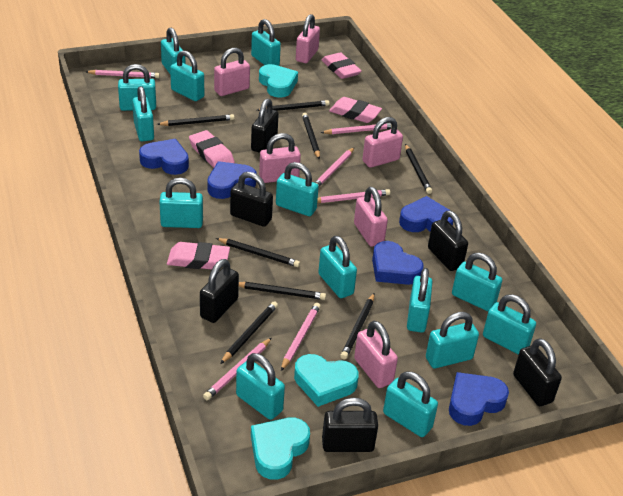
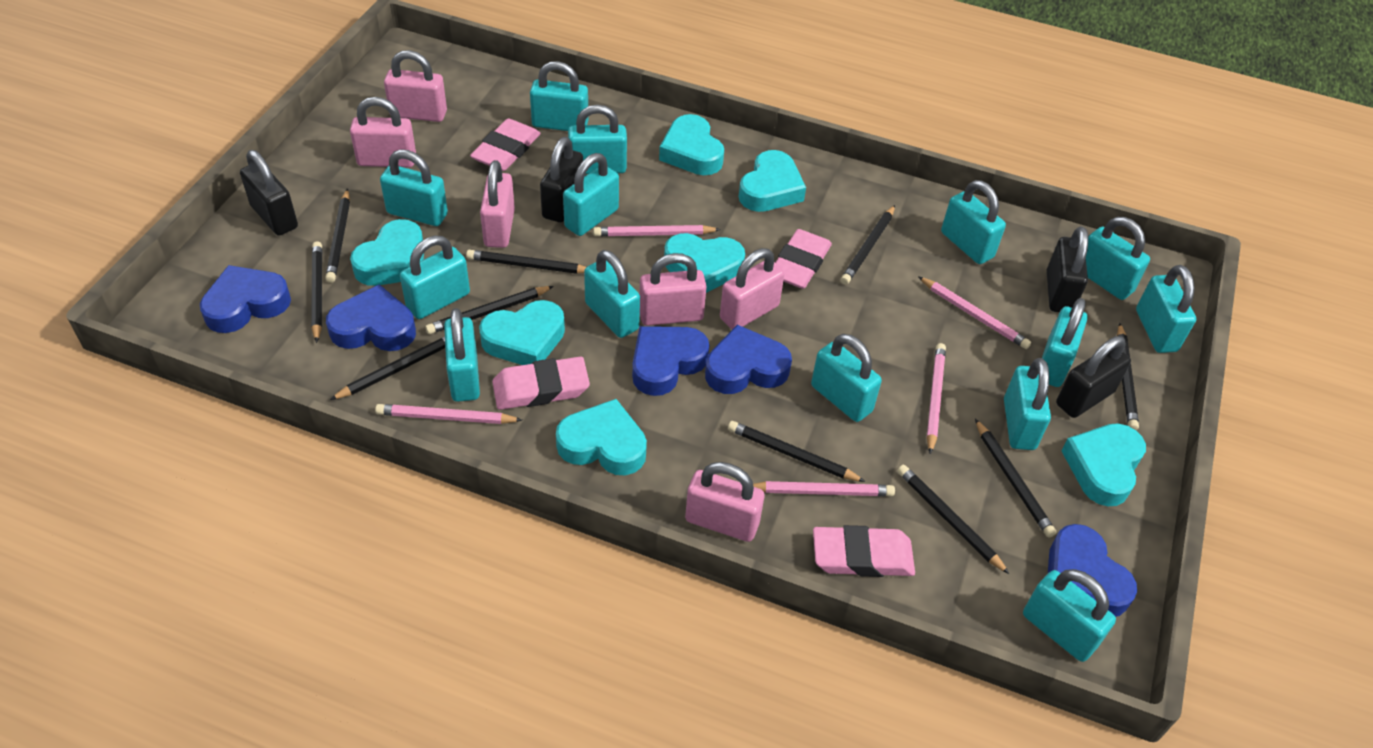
black padlock: [200,259,239,323] [230,172,273,227] [251,98,279,153] [322,398,378,452] [428,210,468,271] [513,338,562,406] = 6 -> [240,150,298,236] [540,137,583,222] [1047,227,1088,313] [1056,336,1131,418] = 4
black pencil: [157,114,235,126] [216,238,300,267] [220,301,278,364] [239,282,326,300] [257,100,330,111] [302,113,320,160] [340,293,375,360] [405,144,432,194] = 8 -> [311,241,322,343] [325,188,350,283] [330,336,445,400] [425,286,554,334] [466,250,586,274] [728,421,866,482] [841,205,895,284] [897,465,1010,575] [975,419,1056,537] [1117,323,1139,430] = 10
pink pencil: [86,70,160,78] [203,338,272,400] [281,303,321,371] [314,148,354,187] [317,189,390,203] [321,123,392,134] = 6 -> [375,404,522,424] [593,225,721,236] [753,481,895,496] [918,276,1031,349] [927,343,946,454] = 5
turquoise heart: [251,418,310,480] [259,64,298,98] [294,354,359,407] = 3 -> [350,219,424,286] [479,300,565,365] [556,399,647,475] [659,114,724,175] [664,233,745,293] [738,150,806,212] [1061,423,1146,506] = 7

